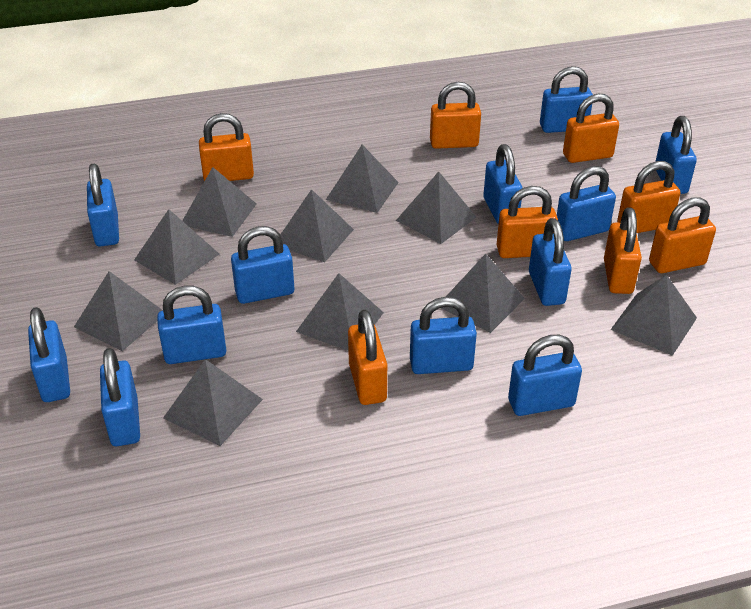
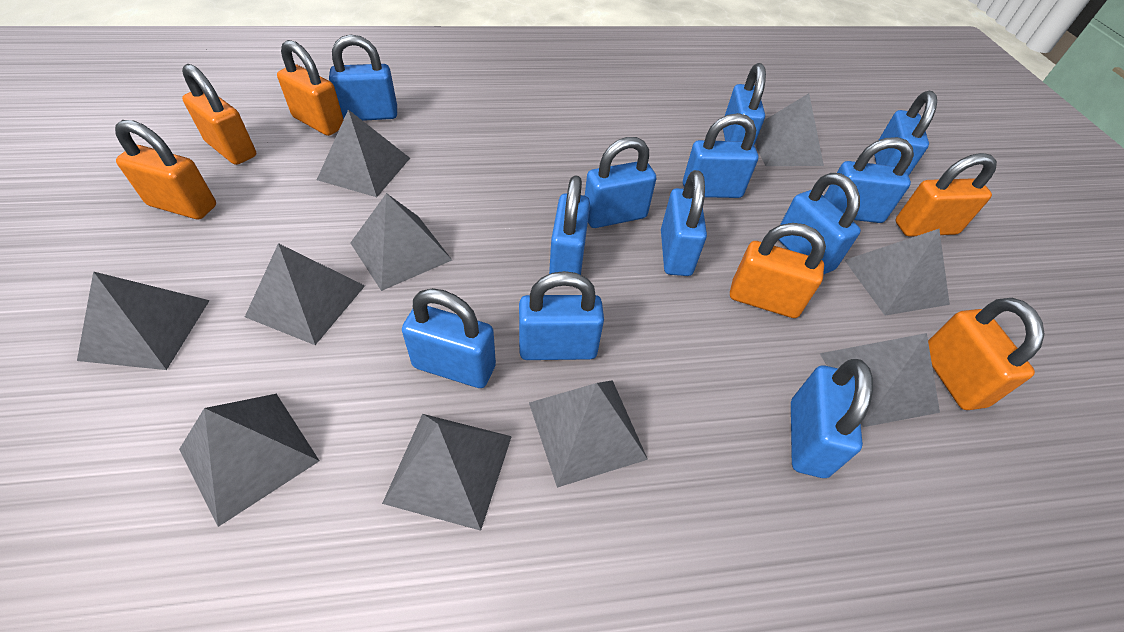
orange padlock: [199,113,254,181] [348,310,387,405] [430,82,481,149] [496,186,558,258] [563,94,619,163] [604,207,642,294] [617,161,681,233] [649,197,716,273] = 8 -> [115,120,216,219] [182,64,256,165] [277,40,344,136] [730,223,826,318] [895,153,997,237] [928,298,1045,410] = 6

